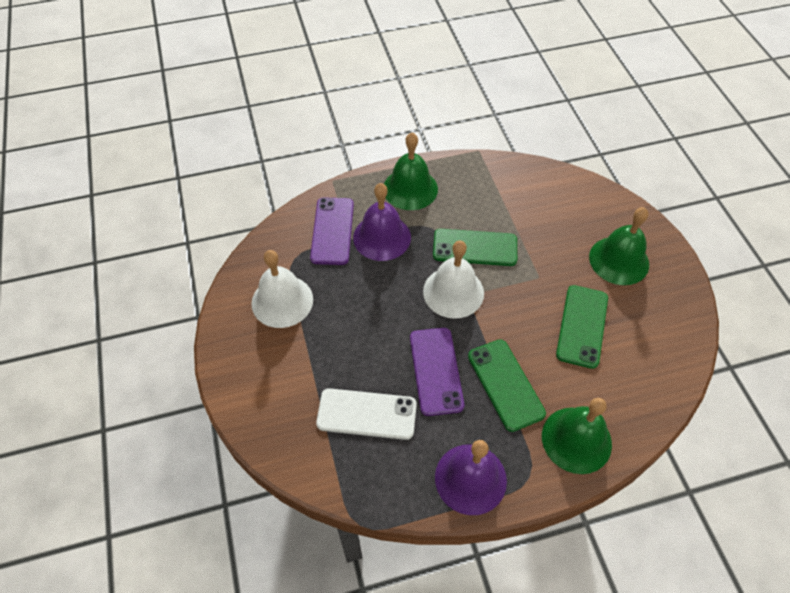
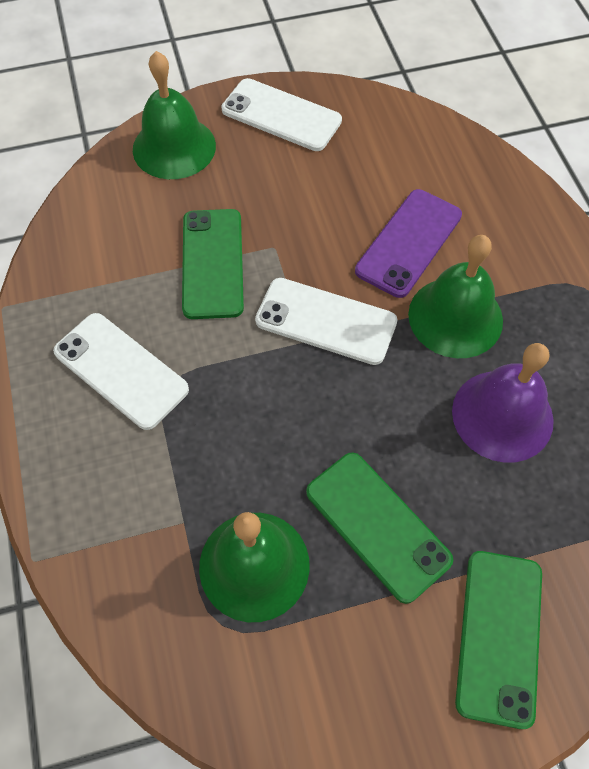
purple bell: [353,183,411,261] [435,440,507,515] = 2 -> [452,343,554,463] = 1
purple phone: [310,198,354,265] [410,328,464,416] = 2 -> [355,189,462,298] = 1
white bell: [251,250,313,328] [423,241,484,319] = 2 -> none = 0
white phone: [316,388,417,440] = 1 -> [53,313,189,430] [221,78,342,151] [255,278,397,365] = 3

